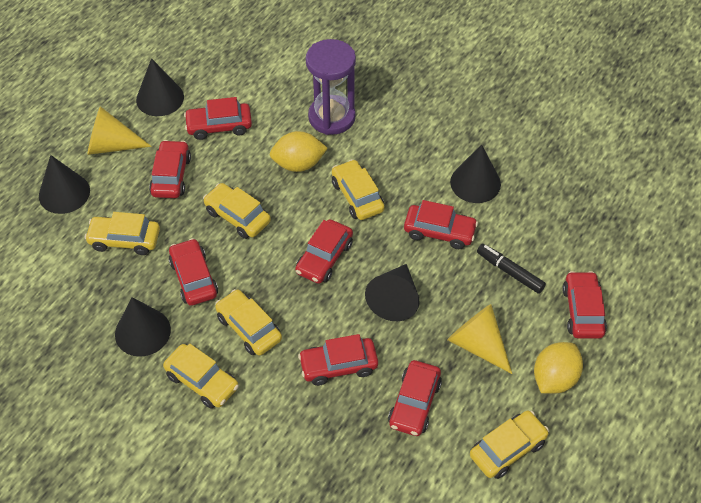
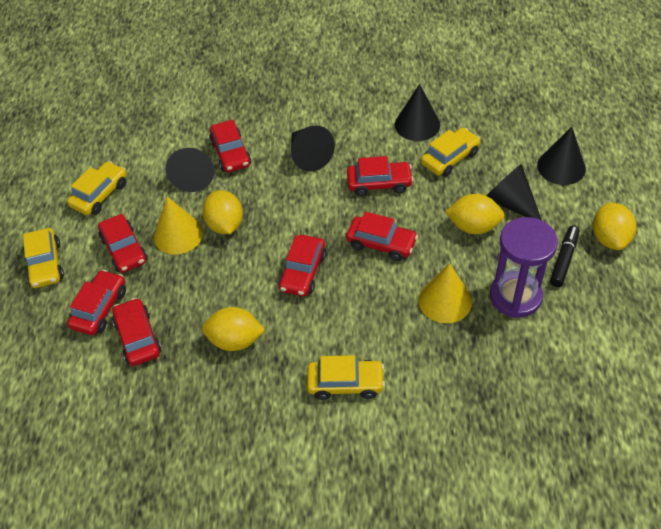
red car: [149,140,191,198] [168,238,218,306] [184,97,252,140] [295,219,353,284] [298,334,378,386] [388,360,442,436] [404,200,478,249] [562,271,607,339] = 8 -> [67,270,126,335] [98,214,147,273] [112,298,161,366] [209,120,251,172] [279,235,326,296] [346,212,418,261] [347,156,414,196] = 7
yellow car: [85,212,160,255] [163,344,239,409] [203,183,271,239] [215,289,282,356] [332,159,385,220] [470,411,549,479] = 6 -> [23,228,64,288] [67,161,127,215] [307,355,385,400] [421,128,481,177] = 4
yellow lemon: [270,131,328,172] [534,342,583,394] = 2 -> [202,190,243,234] [202,307,265,351] [445,194,505,234] [593,202,636,250] = 4

